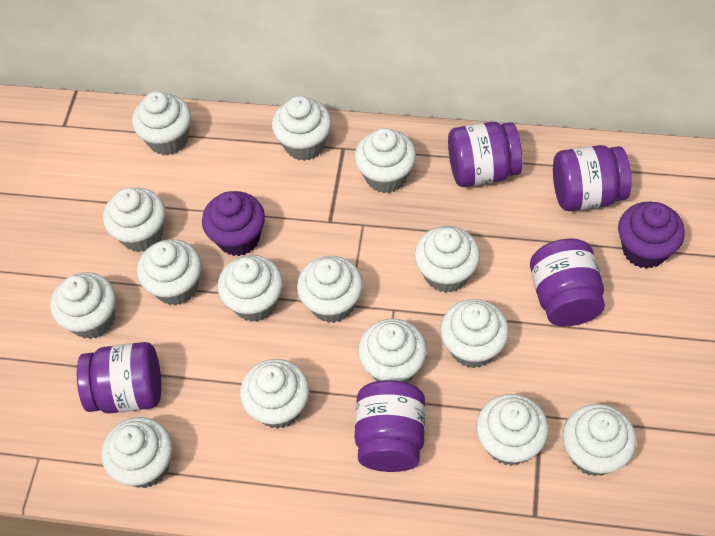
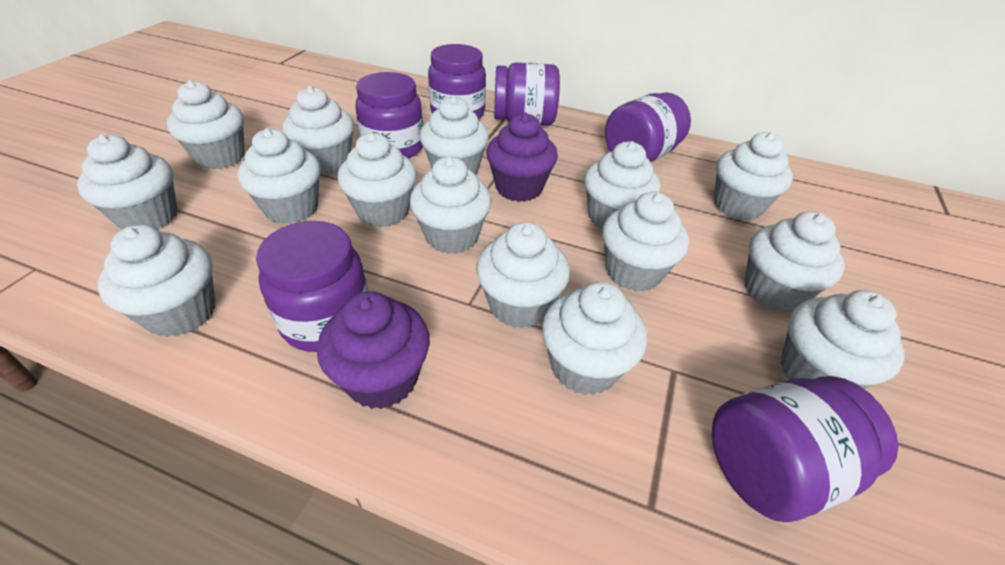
purple jar: [77,342,161,414] [355,380,425,472] [448,122,523,187] [530,238,605,326] [553,145,632,211] = 5 -> [256,221,369,352] [355,72,423,158] [428,44,486,119] [494,63,560,125] [605,92,691,162] [712,376,898,522] = 6

